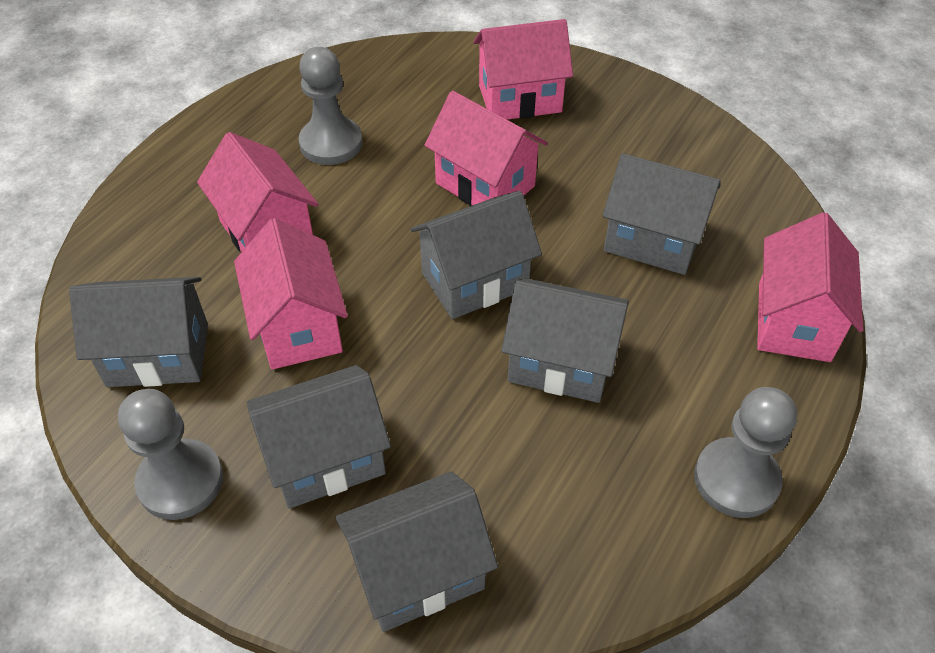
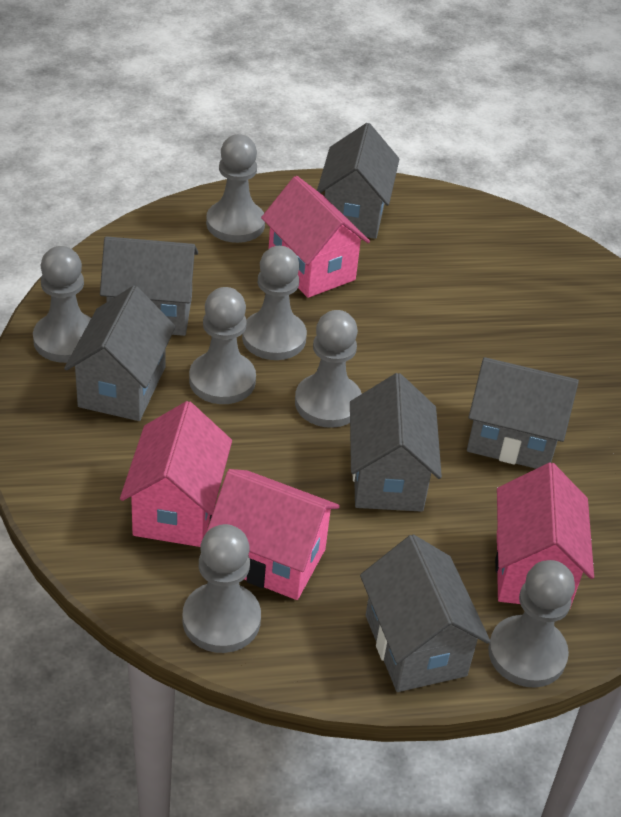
grey pawn: [118,389,223,520] [299,47,363,165] [694,387,797,518] = 3 -> [33,246,91,363] [182,524,261,653] [189,287,256,404] [206,134,265,243] [242,246,307,360] [295,310,362,428] [488,560,575,688] = 7
pink house: [197,132,318,252] [234,218,348,369] [424,91,548,205] [473,19,573,120] [757,212,863,362] = 5 -> [120,401,232,547] [206,469,340,600] [261,176,370,298] [495,462,594,608] = 4

